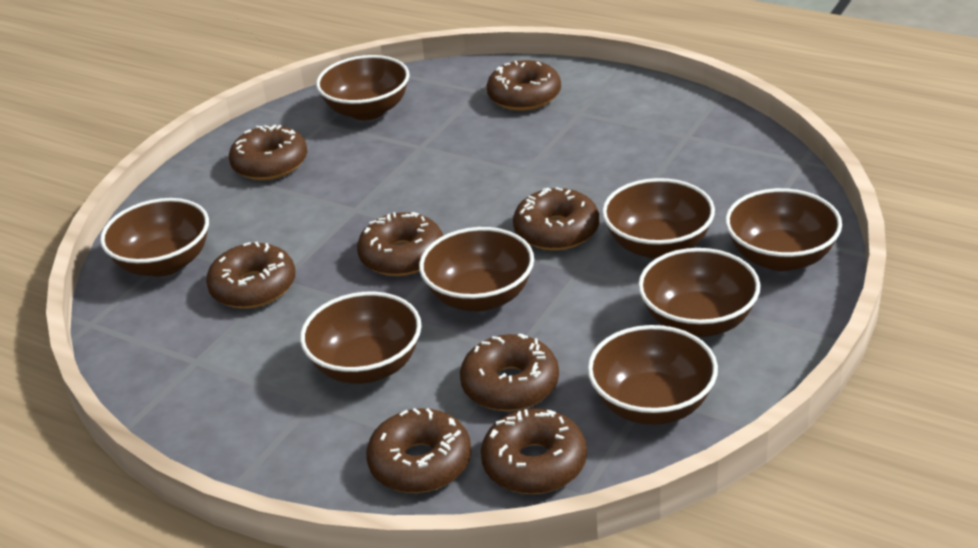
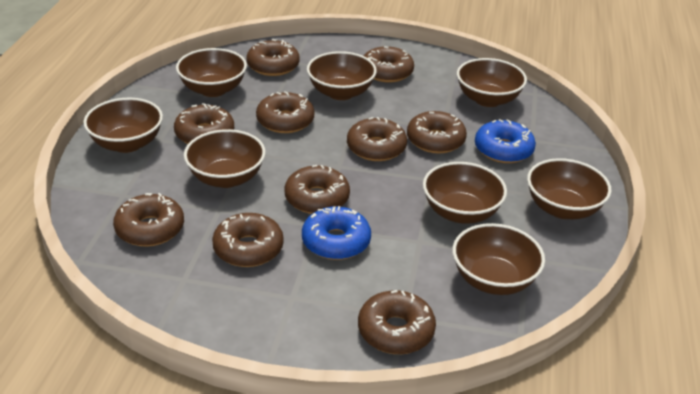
blue donut: none = 0 -> [302,206,371,260] [475,119,536,163] = 2
brown donut: [206,242,295,309] [229,125,307,180] [357,212,443,276] [366,408,471,493] [460,333,559,411] [481,409,587,494] [487,60,561,111] [513,187,599,251] = 8 -> [113,193,184,247] [174,103,234,144] [212,213,284,267] [246,39,300,76] [256,91,314,133] [285,165,350,214] [347,117,407,161] [358,290,436,354] [364,46,414,83] [407,111,467,154] = 10

